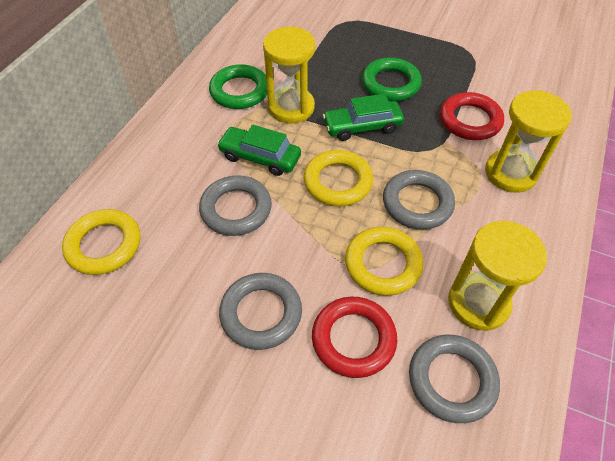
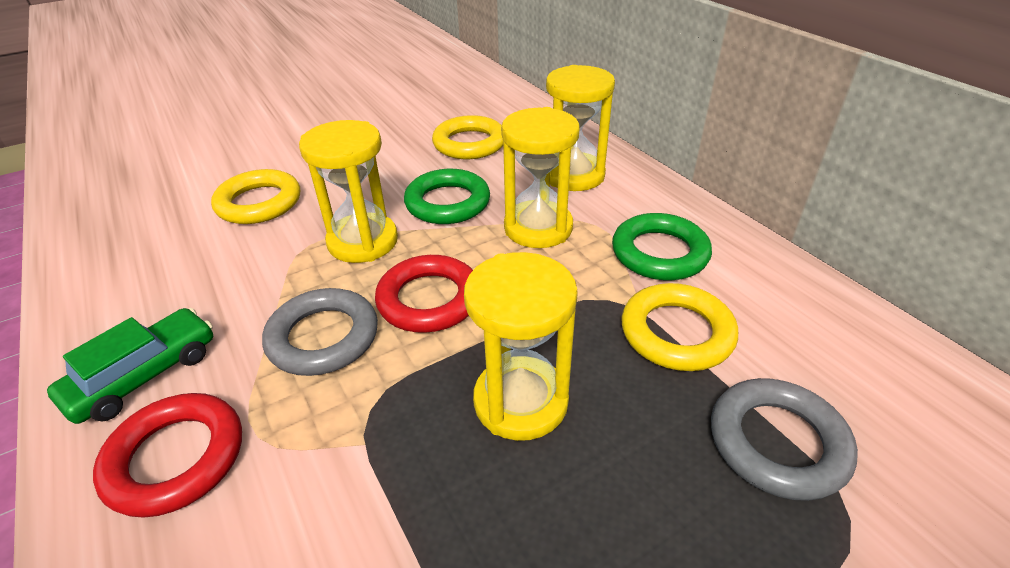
green car: [217,125,301,176] [323,94,404,141] = 2 -> [47,308,213,424] = 1
grey ring: [199,175,272,236] [219,273,302,350] [383,170,455,230] [409,335,500,423] = 4 -> [262,288,378,376] [711,378,858,501] = 2
yellow hourglass: [263,27,316,123] [448,221,547,331] [485,90,572,193] = 3 -> [299,120,398,263] [464,252,578,441] [501,107,580,248] [546,65,615,191] = 4

